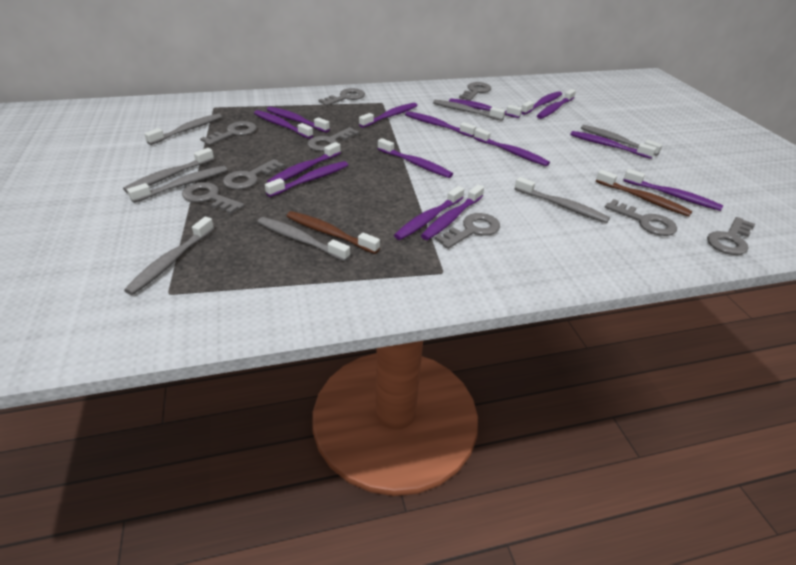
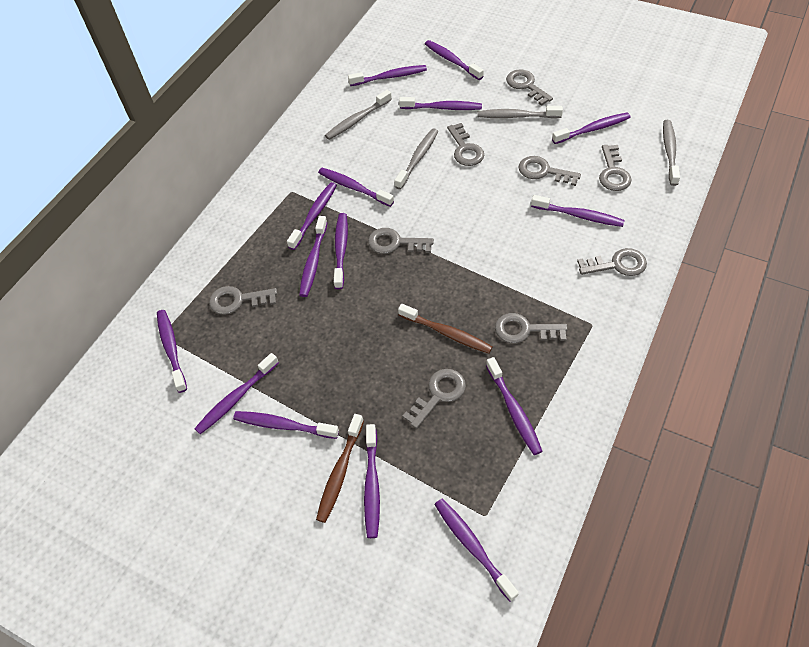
grey toothbrush: [123,148,214,193] [124,217,214,295] [127,166,227,203] [144,114,222,145] [258,217,350,261] [433,100,505,121] [514,177,610,223] [581,125,662,156] = 8 -> [325,90,392,140] [394,128,438,189] [478,106,563,118] [663,120,680,186] = 4

